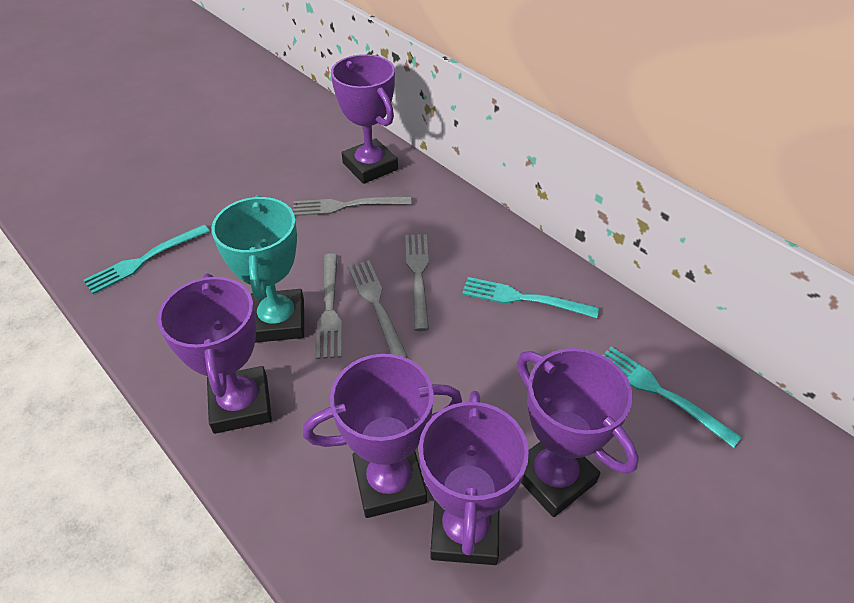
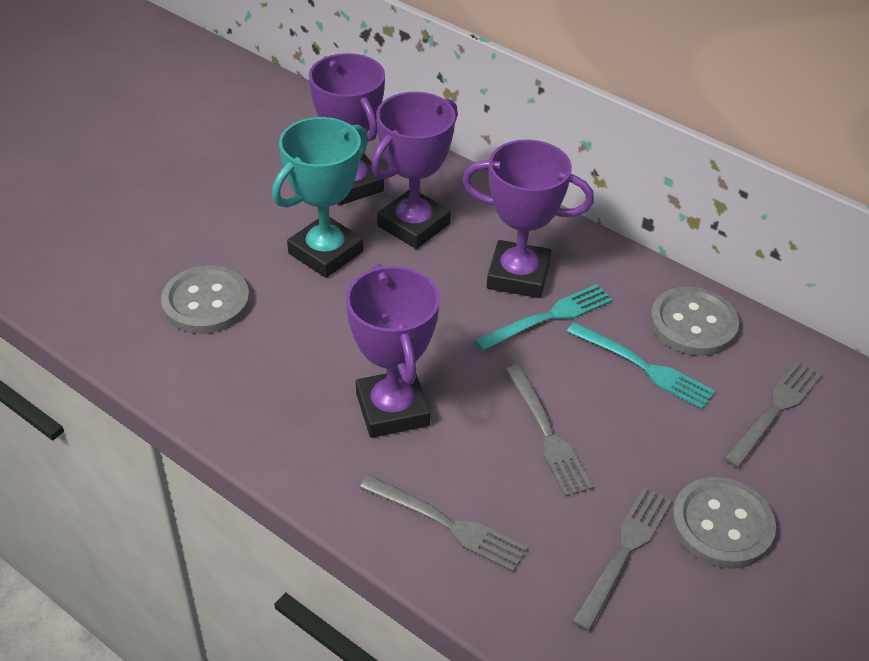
grey button: none = 0 -> [161,266,250,334] [650,287,739,356] [671,477,776,569] = 3
purple trophy: [157,273,272,434] [303,354,462,518] [331,54,398,184] [419,391,529,565] [517,348,639,517] = 5 -> [309,53,385,205] [346,264,440,438] [371,92,458,249] [462,140,594,298] = 4
turquoise fork: [83,225,210,294] [462,277,599,318] [603,346,742,448] = 3 -> [475,284,613,351] [566,322,715,409] = 2

